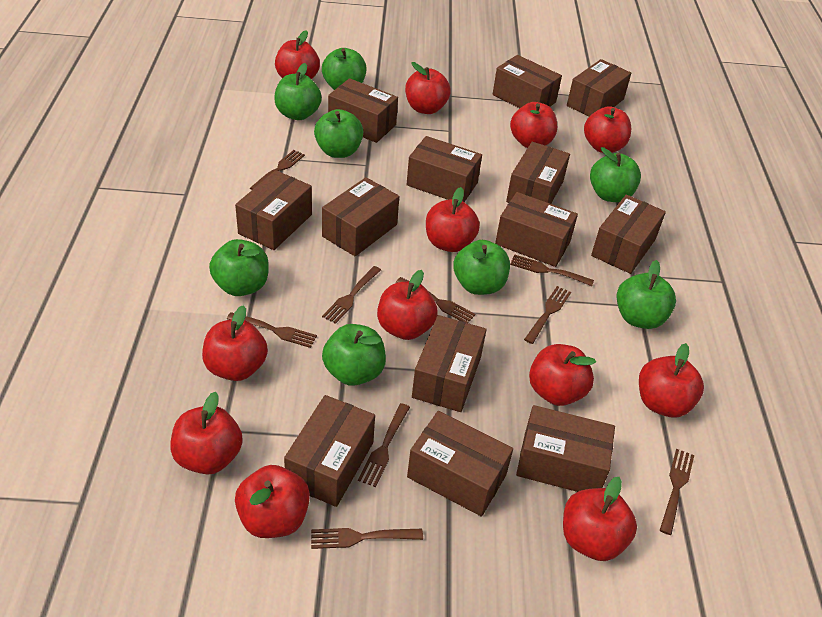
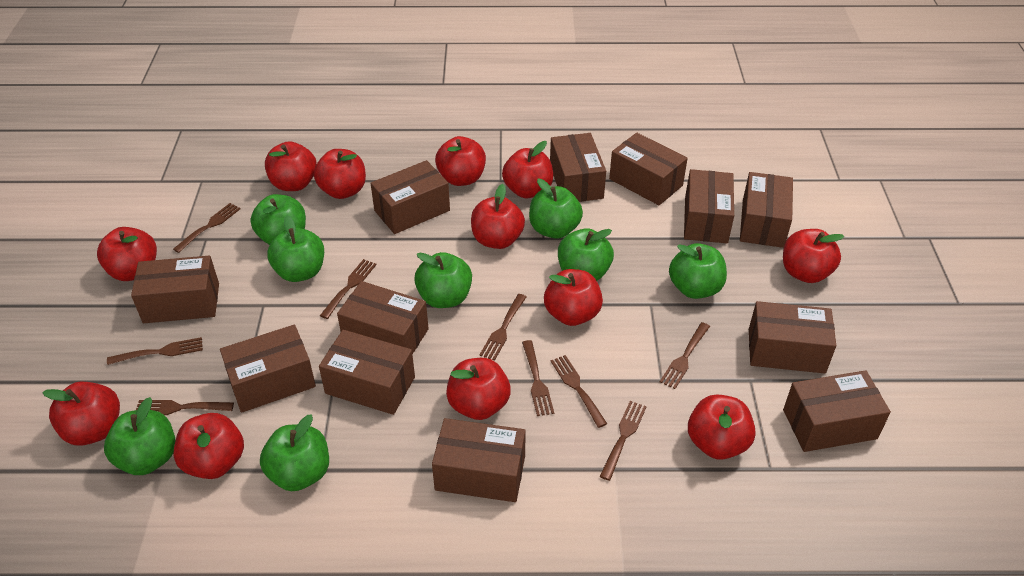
brown box: [235,170,312,250] [284,395,375,507] [322,177,399,256] [328,78,398,143] [406,136,482,202] [407,411,513,517] [412,315,487,412] [493,55,562,108] [495,192,578,267] [506,142,570,204] [516,405,615,492] [567,59,631,116] [591,195,666,274] = 13 -> [131,256,219,323] [220,324,316,413] [319,330,415,415] [337,281,429,354] [371,160,450,234] [432,418,526,502] [550,133,606,202] [609,133,688,205] [684,169,734,243] [740,172,793,248] [749,301,836,373] [783,370,891,452] = 12

